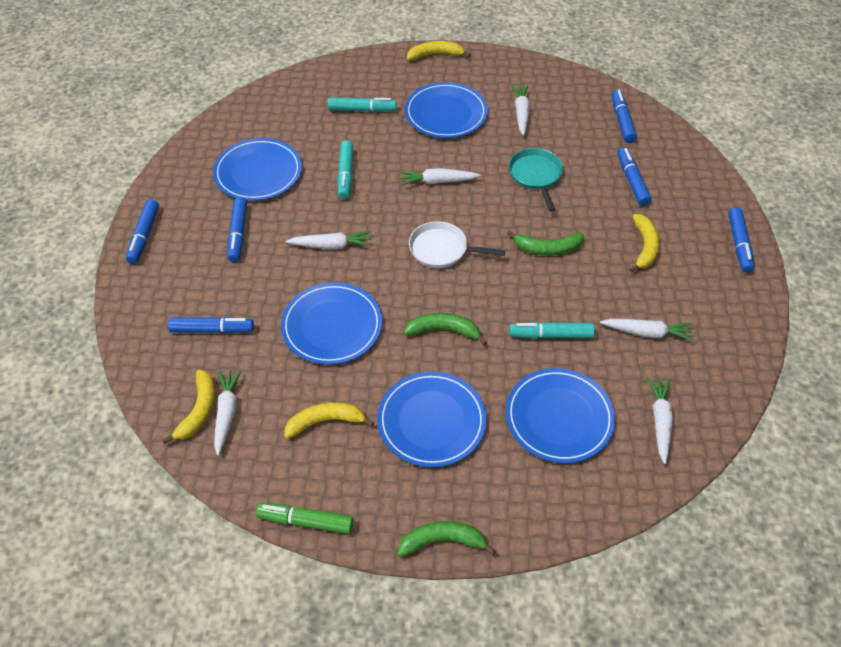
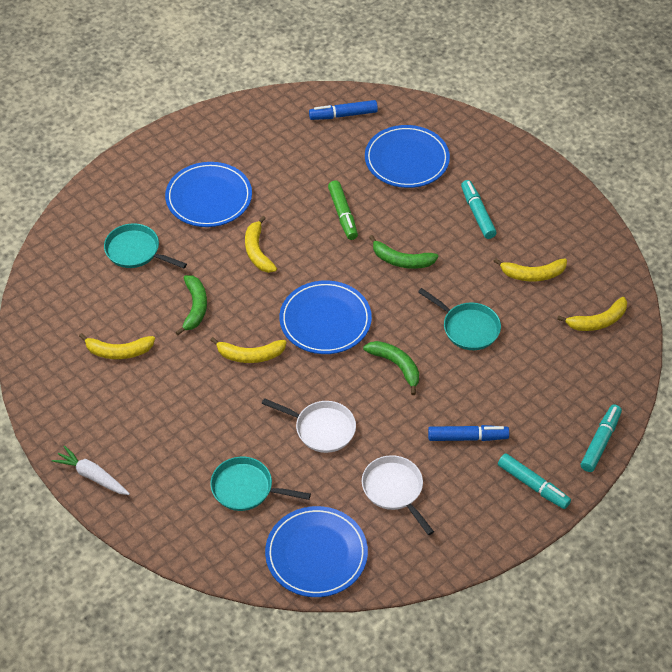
blue marker: [126,199,159,264] [168,317,254,334] [228,198,247,262] [611,89,637,143] [617,147,652,206] [728,207,754,273] = 6 -> [309,100,378,120] [428,425,509,441] = 2
blue plate: [213,138,302,201] [281,282,382,365] [377,372,487,467] [405,82,488,138] [506,368,615,463] = 5 -> [165,162,252,227] [265,506,368,597] [280,280,372,354] [365,125,450,188] = 4
turquoise pan: [508,148,563,212] = 1 -> [104,223,187,268] [210,457,311,511] [418,288,501,350] = 3
white carrot: [214,370,242,456] [285,231,371,249] [400,168,480,186] [511,85,530,136] [600,319,693,341] [647,377,673,464] = 6 -> [52,446,130,495] = 1
white pan: [409,221,505,268] = 1 -> [261,398,356,453] [362,455,434,535] = 2
yellow banana: [162,369,215,444] [284,402,374,439] [407,41,471,61] [629,214,660,273] = 4 -> [79,333,155,359] [210,337,287,363] [245,216,277,273] [494,258,567,281] [557,297,627,331] = 5

